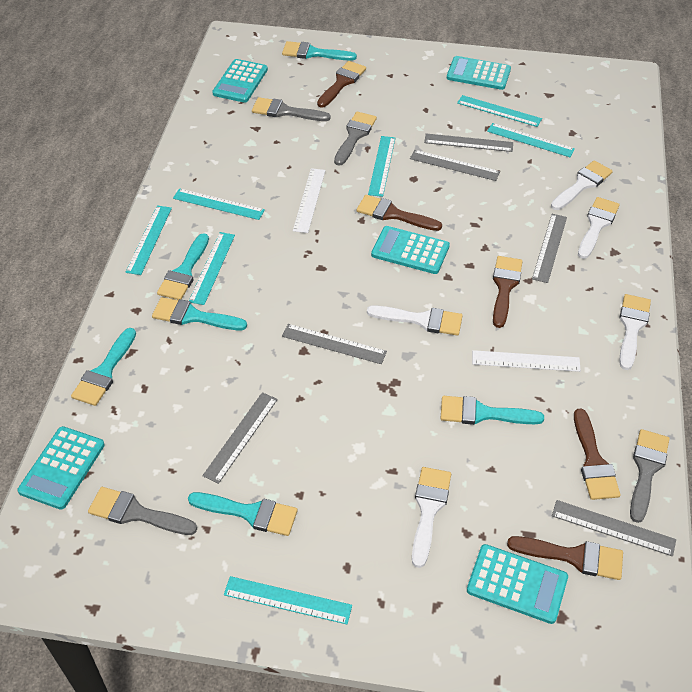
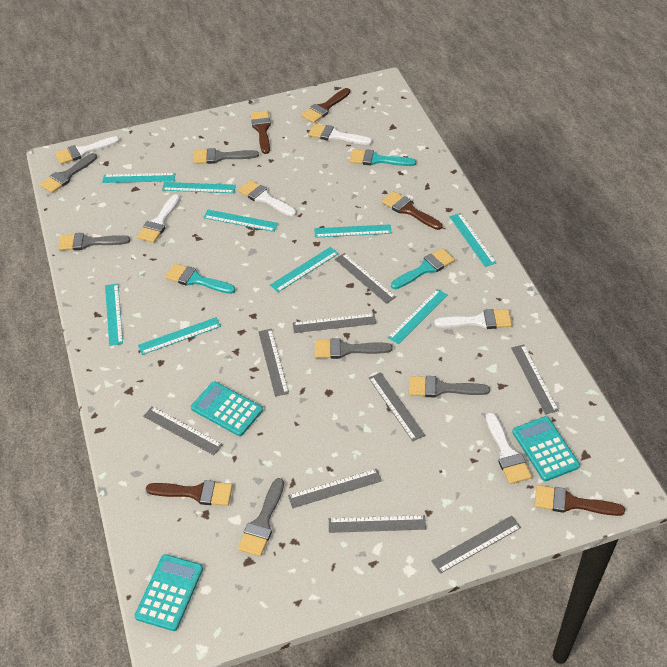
grey brush: [88,487,197,535] [252,97,331,121] [334,112,377,166] [630,429,669,523] = 4 -> [40,153,97,193] [58,233,130,250] [193,148,259,164] [238,478,284,556] [315,338,392,359] [409,376,490,398] = 6
grey ruler: [202,392,278,484] [282,324,387,364] [410,150,500,181] [424,133,513,152] [532,214,567,283] [552,500,676,556] = 6 -> [143,406,223,455] [258,329,289,396] [288,469,382,508] [293,313,376,333] [329,515,426,533] [335,253,396,304] [369,372,425,441] [431,516,521,574] [511,345,559,414] = 9
turquoise brush: [71,328,136,406] [152,297,247,330] [157,233,209,300] [188,492,297,536] [282,41,357,61] [440,396,544,425] = 6 -> [165,264,236,294] [350,149,416,166] [391,248,455,289] = 3
turquoise calculator: [17,426,105,510] [212,59,268,103] [371,226,450,274] [447,56,511,90] [467,544,568,624] = 5 -> [134,554,203,631] [191,381,263,436] [512,416,580,481] = 3
turquoise ruler: [126,205,172,275] [173,188,265,220] [189,232,235,305] [224,576,352,624] [368,136,395,197] [457,95,542,127] [487,123,575,157] = 7 -> [102,173,176,183] [105,283,123,346] [138,317,221,355] [162,182,236,193] [203,210,278,232] [270,247,339,292] [315,224,391,238] [388,289,448,344] [450,213,496,267] = 9
white brush: [367,306,463,336] [412,467,451,568] [551,160,613,210] [578,197,620,259] [619,294,651,370] = 5 -> [55,136,120,164] [137,194,180,243] [238,180,296,217] [308,124,372,145] [434,309,512,329] [486,412,532,484] = 6
white ruler: [293,168,325,233] [472,350,581,372] = 2 -> none = 0

